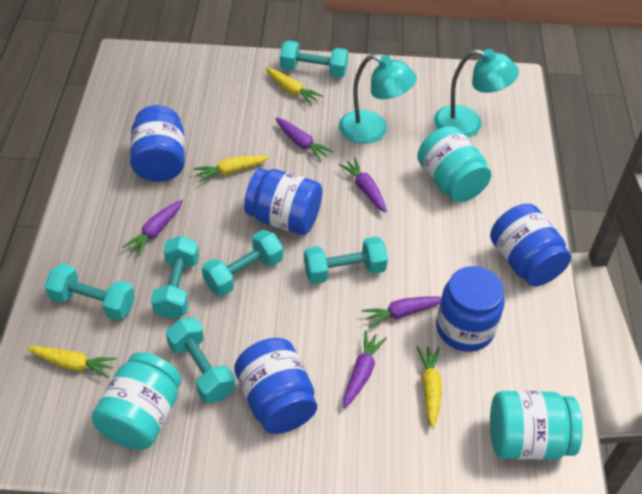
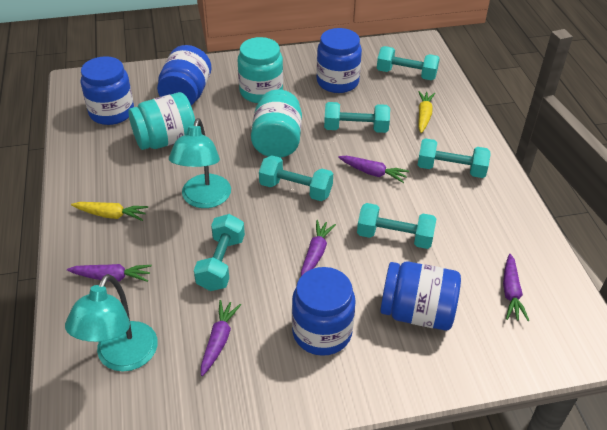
yellow carrot: [27,346,117,378] [193,155,270,183] [265,68,323,105] [416,346,442,428] = 4 -> [71,202,148,221] [418,91,435,133] = 2

